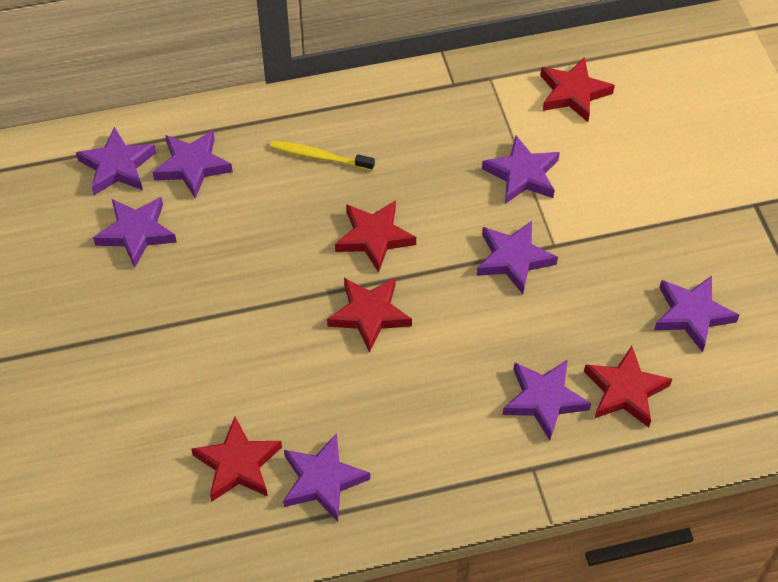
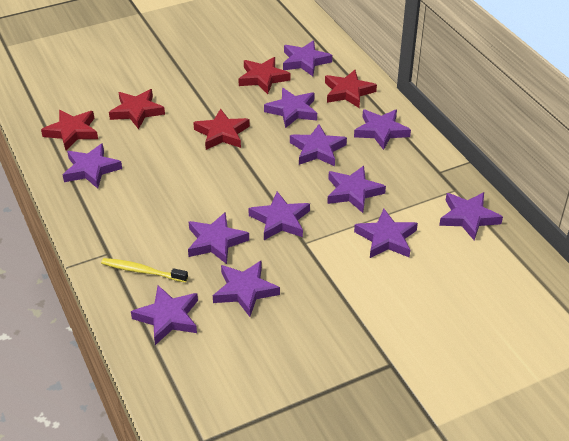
purple star: [76,127,156,195] [93,197,177,268] [152,130,233,198] [283,433,370,522] [476,221,558,294] [482,136,560,204] [502,360,591,440] [654,276,739,353] = 8 -> [63,143,122,189] [131,285,198,345] [188,212,249,264] [213,261,280,317] [248,192,310,240] [264,88,317,128] [283,40,332,76] [290,124,347,166] [327,166,386,213] [354,109,411,150] [354,209,418,258] [439,192,503,240] = 12

